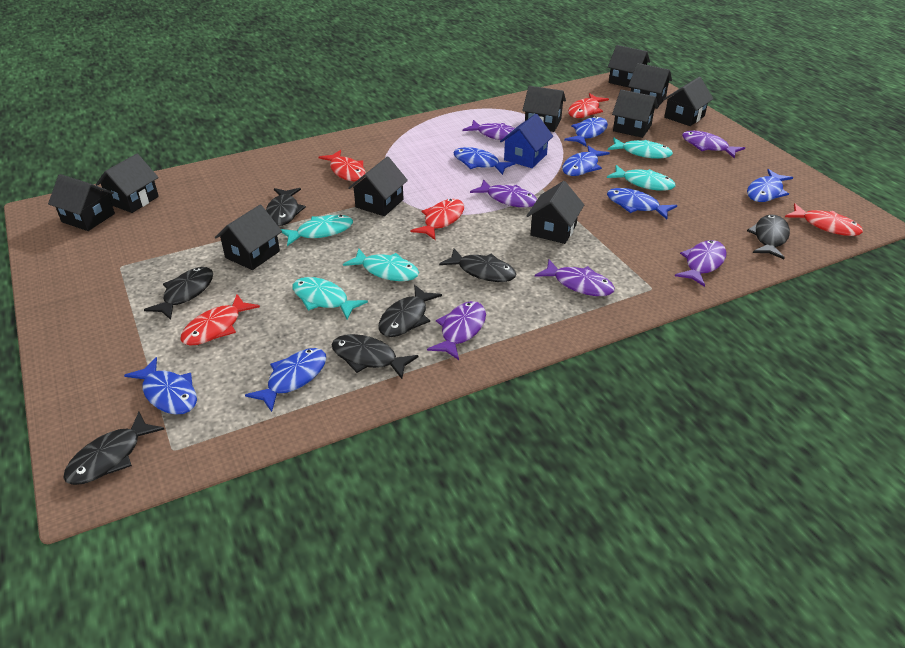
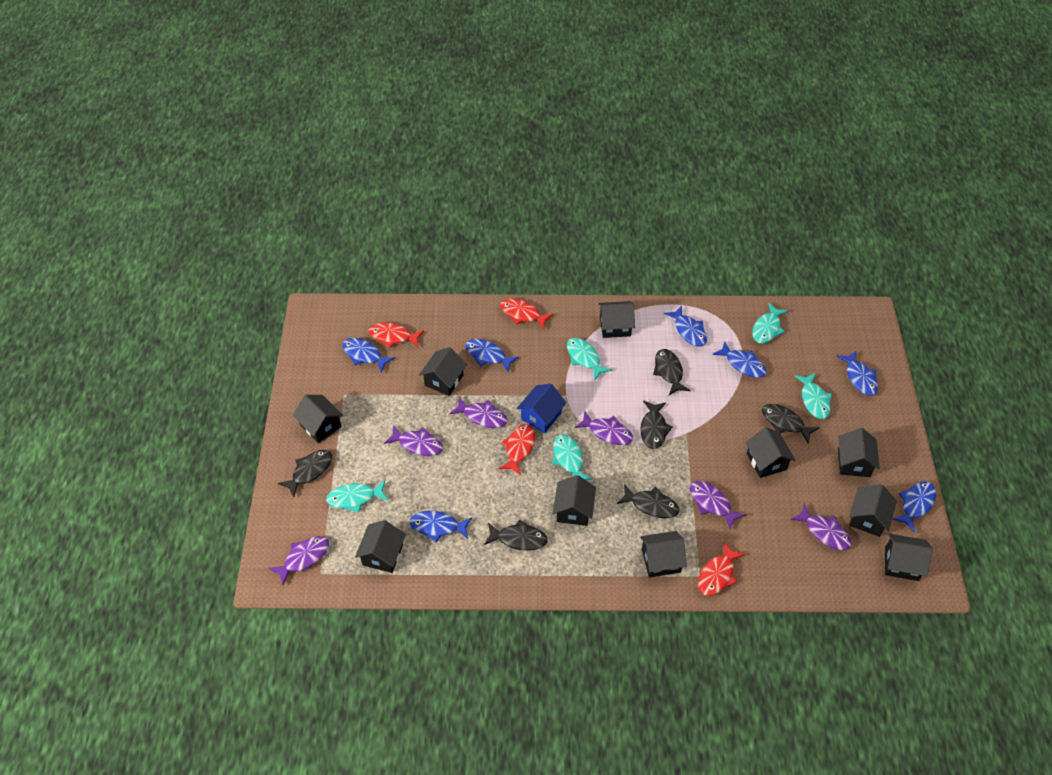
black fish: [63,412,164,485] [144,267,213,320] [266,188,306,226] [332,334,419,379] [378,285,442,337] [439,249,516,282] [747,215,790,259] = 7 -> [278,450,332,497] [484,519,548,551] [617,484,679,518] [640,401,673,449] [653,349,690,395] [762,404,819,444] = 6
red fish: [180,294,260,346] [319,150,366,182] [410,199,464,240] [568,93,609,118] [785,203,863,236] = 5 -> [369,322,424,348] [499,424,536,475] [500,299,554,329] [698,541,745,596] = 4

